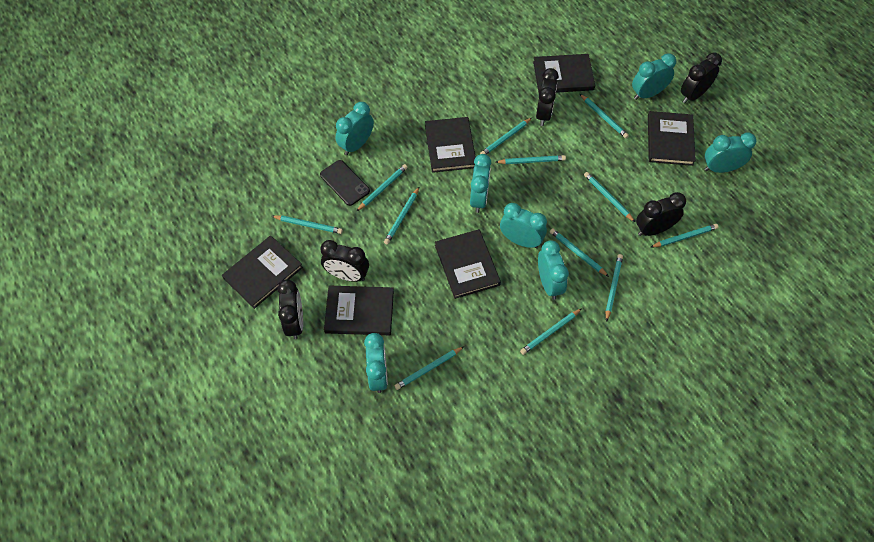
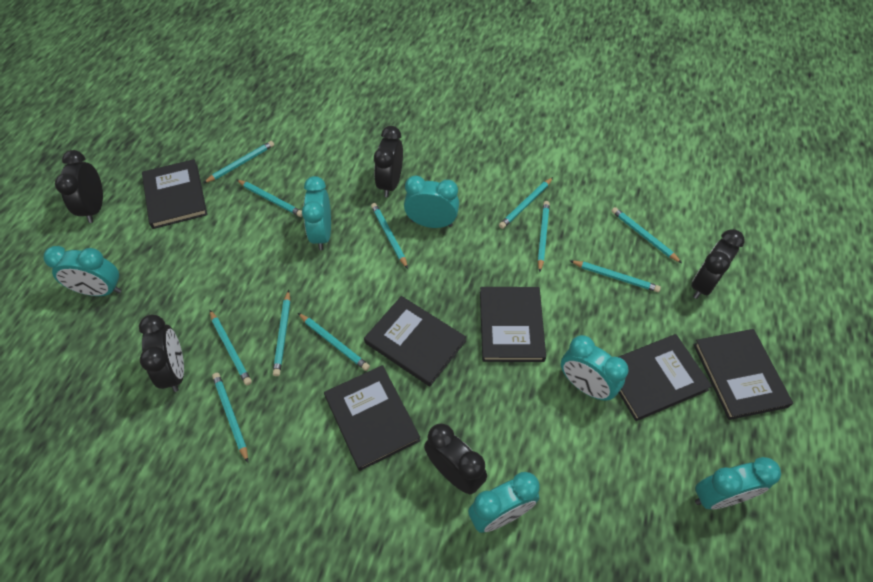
black phone: [320,160,370,206] = 1 -> none = 0
turquoise clock: [336,102,374,155] [364,333,388,393] [470,154,491,213] [500,203,547,248] [538,240,569,300] [632,53,676,100] [705,133,756,173] = 7 -> [44,246,122,296] [302,176,331,250] [404,176,459,228] [468,472,540,533] [561,335,629,401] [695,457,781,509] = 6
turquoise pencil: [272,215,343,234] [357,164,408,211] [384,187,419,244] [395,347,464,390] [480,118,532,155] [496,155,566,164] [520,308,582,355] [550,228,609,277] [580,94,629,138] [584,172,635,222] [606,254,623,322] [651,224,718,247] = 12 -> [204,141,274,183] [210,310,252,385] [212,373,248,463] [237,180,302,217] [273,290,290,376] [298,313,370,371] [371,203,408,269] [499,177,553,229] [537,201,550,272] [570,261,661,292] [611,207,682,263] = 11

